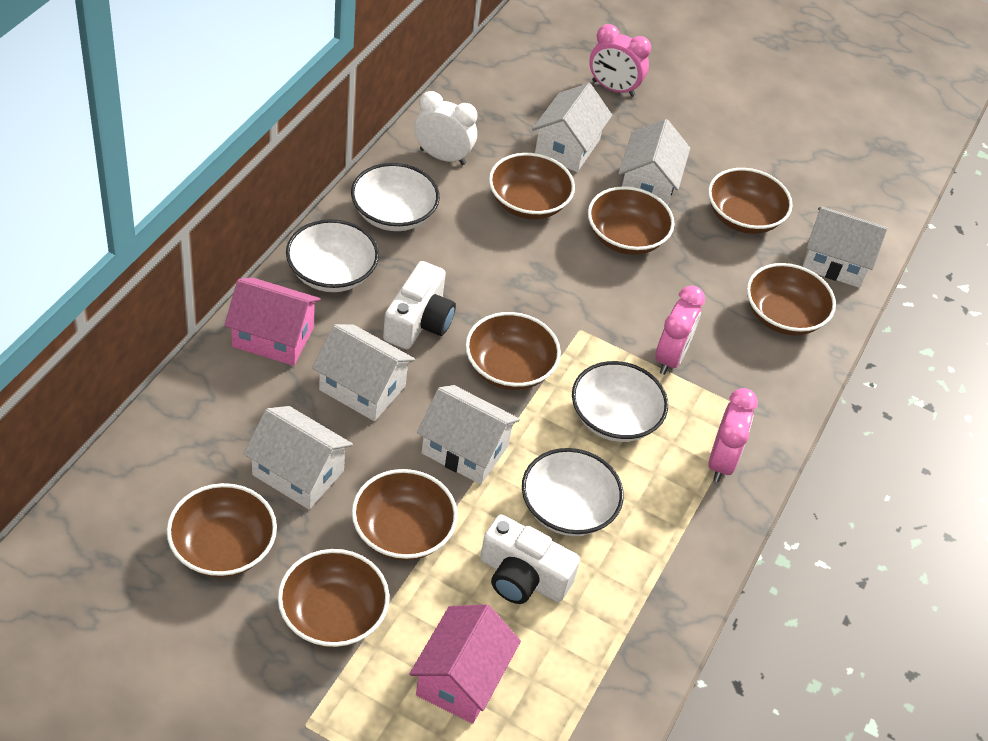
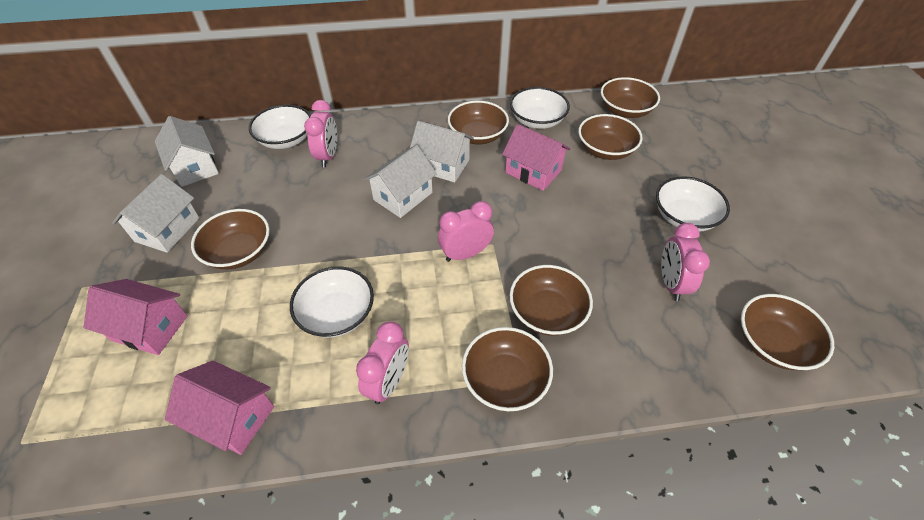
brown bowl: [167,483,277,578] [278,549,389,648] [352,469,458,561] [465,312,561,390] [489,153,575,219] [588,186,675,255] [708,168,793,234] [747,263,836,335] = 8 -> [191,209,270,269] [448,101,509,144] [462,327,553,411] [510,265,593,336] [578,114,643,160] [601,77,660,118] [741,294,834,370] = 7
pink clock: [589,24,651,97] [655,286,705,375] [708,388,758,482] = 3 -> [304,100,337,167] [356,321,409,404] [438,201,494,262] [661,223,710,301] = 4
pink house: [224,277,321,366] [409,604,521,724] = 2 -> [83,279,188,355] [165,361,274,455] [502,124,570,191] = 3
white camera: [383,261,456,350] [480,515,580,604] = 2 -> none = 0
white clock: [414,91,477,165] = 1 -> none = 0
white house: [243,406,353,510] [312,324,415,421] [417,385,520,484] [532,83,612,172] [618,119,690,205] [802,207,887,288] = 6 -> [112,174,199,253] [155,116,219,187] [364,145,437,218] [410,121,474,183] = 4

